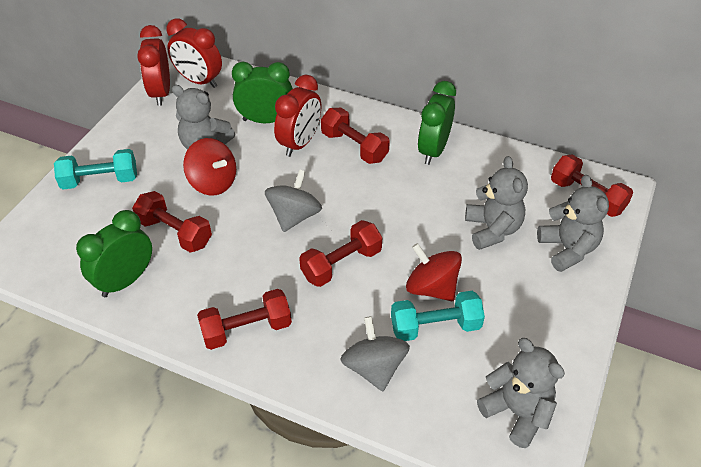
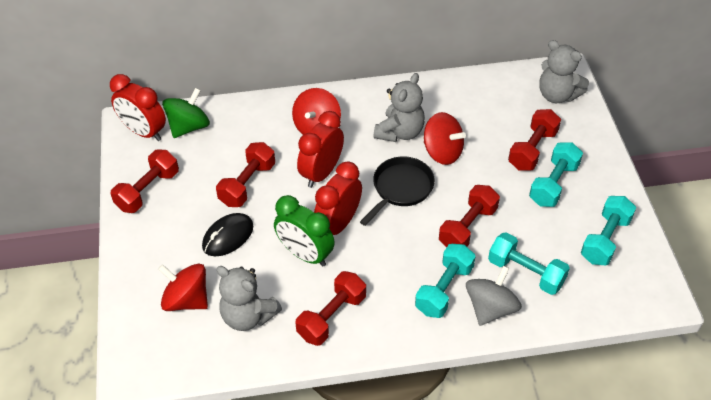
black mouse: none = 0 -> [202,213,253,256] = 1
black pan: none = 0 -> [360,156,435,226] = 1
green clock: [76,210,152,297] [232,62,293,123] [418,81,456,165] = 3 -> [274,195,335,267] = 1
green spinning top: none = 0 -> [162,88,210,138] = 1
grey spinning top: [265,169,322,232] [340,316,410,391] = 2 -> [466,266,522,326] = 1
grey teddy bear: [172,85,235,150] [465,156,528,250] [477,338,565,448] [537,175,609,272] = 4 -> [216,266,282,331] [373,73,425,142] [539,40,589,103] = 3
red spinning top: [183,138,236,196] [406,243,462,301] = 2 -> [158,264,208,311] [292,88,341,135] [424,112,466,165] = 3
turquoise dumbbell: [54,149,137,189] [391,291,485,341] = 2 -> [415,244,476,318] [488,232,570,295] [529,142,583,207] [581,196,636,265] = 4

